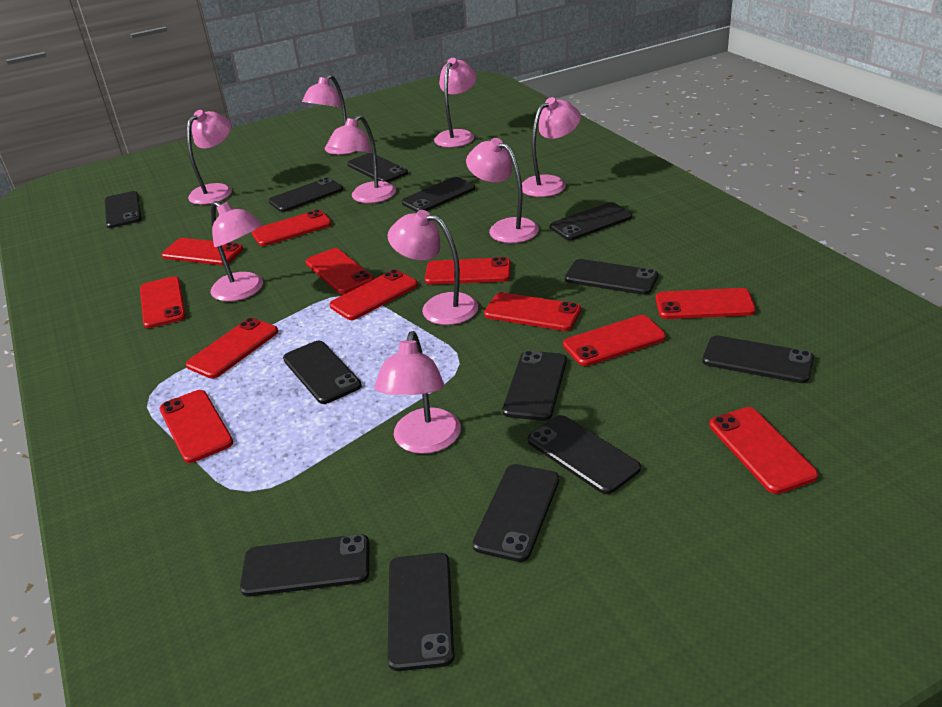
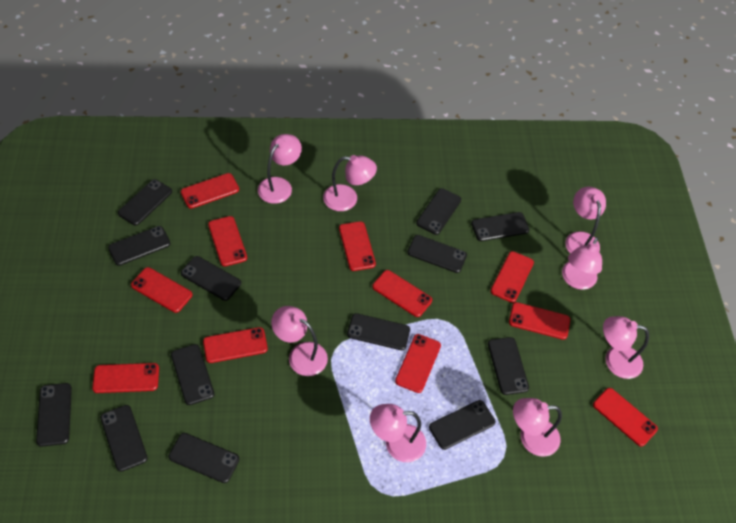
pink lamp: [187,110,232,205] [211,201,263,302] [302,74,356,155] [327,115,396,203] [374,331,461,454] [388,210,478,325] [434,58,477,147] [466,138,539,243] [522,97,581,197] = 9 -> [258,134,302,204] [271,306,328,376] [323,155,377,211] [370,404,426,462] [513,398,562,457] [562,237,602,290] [565,187,606,254] [603,316,649,379] = 8
red phone: [140,276,186,328] [159,390,233,463] [161,238,243,265] [186,318,278,378] [252,210,332,246] [306,248,374,294] [330,269,418,320] [425,257,511,285] [484,292,581,331] [563,315,666,366] [656,288,756,319] [709,407,818,494] = 12 -> [92,363,159,393] [131,267,192,313] [181,173,239,209] [203,327,268,363] [208,216,247,266] [339,221,376,271] [372,270,432,317] [395,334,441,393] [491,251,534,303] [509,302,570,340] [593,388,658,447] = 11

